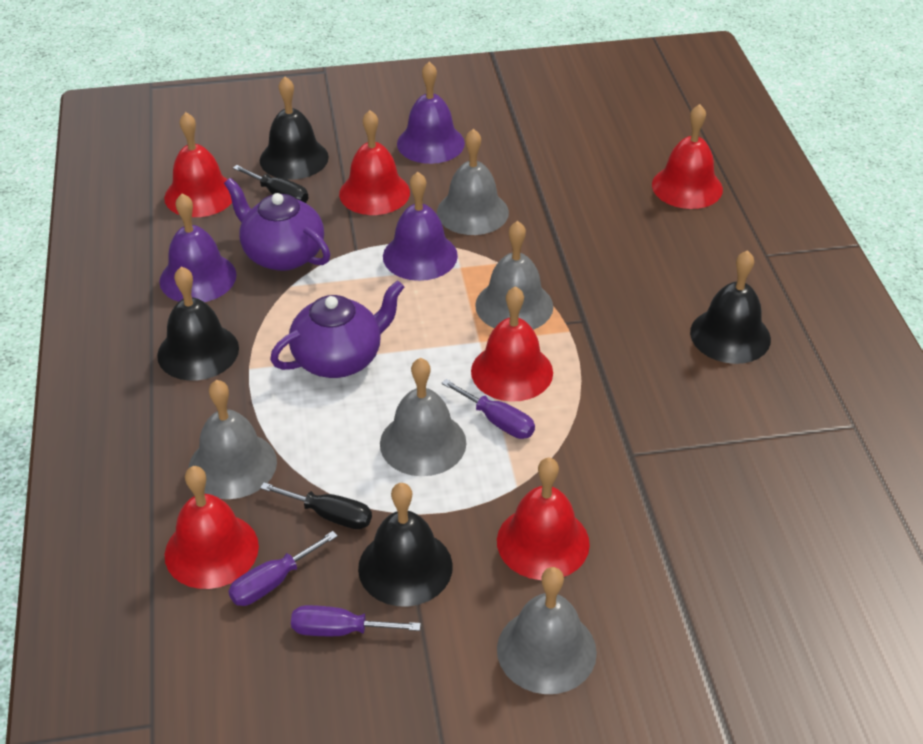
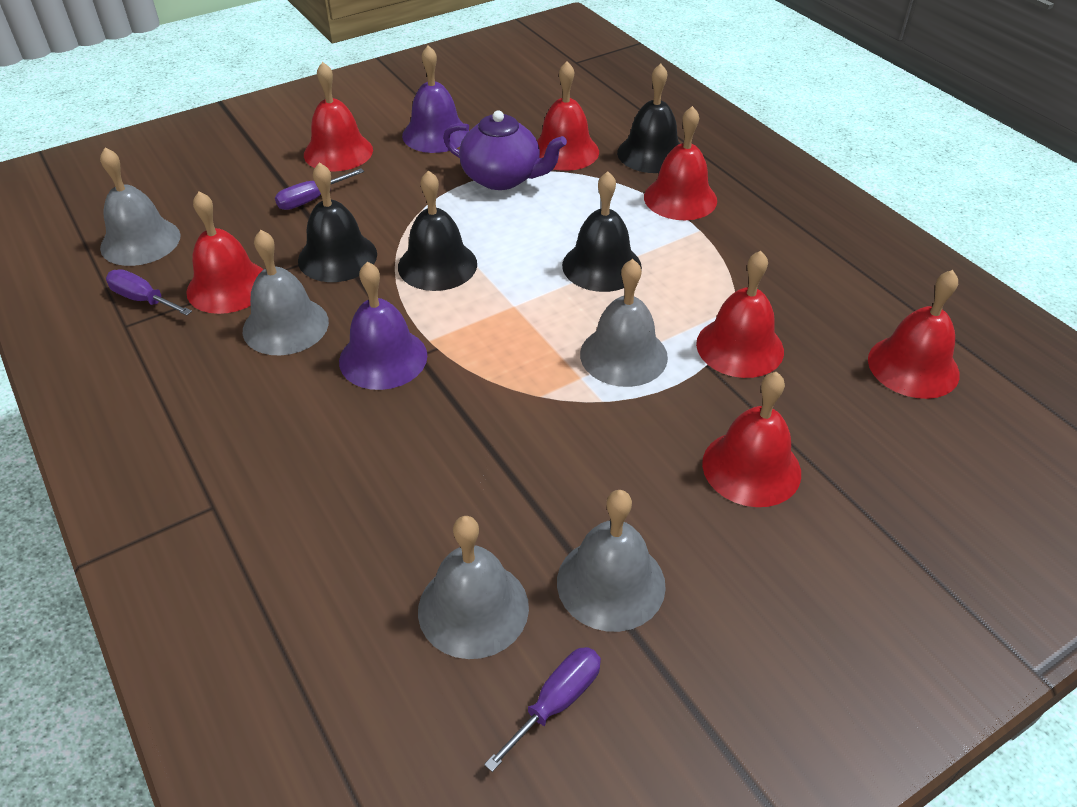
black screwdriver: [233,165,309,203] [260,482,372,529] = 2 -> none = 0
purple bell: [159,193,236,302] [383,172,458,281] [397,62,465,164] = 3 -> [339,262,427,390] [402,45,469,153] = 2
purple teapot: [224,178,330,271] [270,280,404,378] = 2 -> [443,110,567,190] = 1
red bell: [164,112,232,217] [165,466,259,589] [339,110,410,215] [471,286,553,402] [497,458,590,580] [652,104,723,209] = 6 -> [186,191,264,314] [304,62,373,171] [537,61,599,171] [644,106,717,220] [696,251,784,378] [702,372,801,507] [868,270,960,399] = 7

